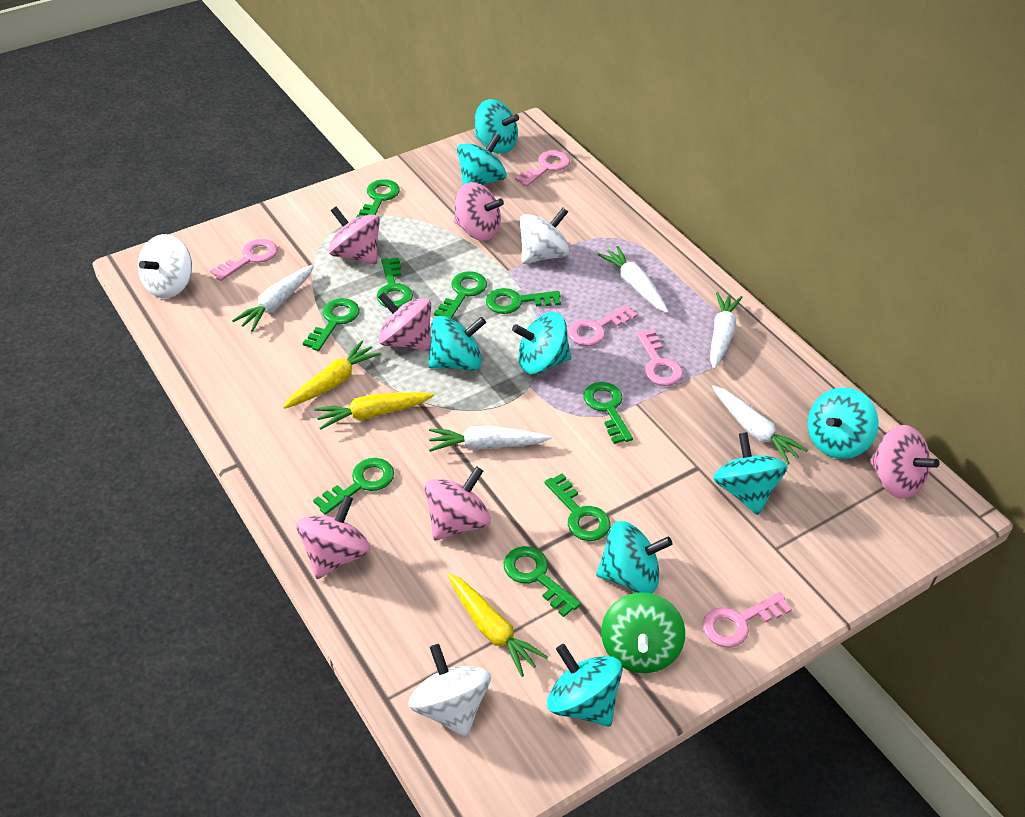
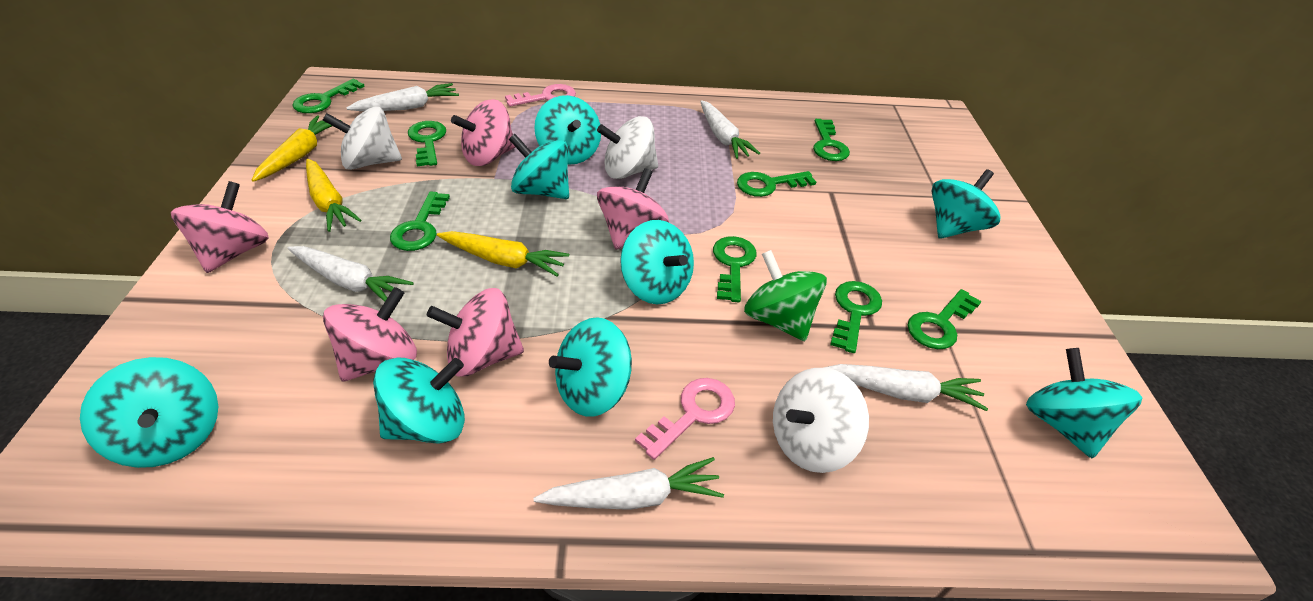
green key: [303,298,360,351] [313,458,394,515] [356,179,400,218] [377,258,413,308] [434,271,487,319] [486,288,561,314] [503,546,581,617] [544,473,610,541] [583,382,633,444] = 9 -> [292,79,365,113] [390,191,450,251] [408,121,446,166] [713,236,757,302] [737,171,816,197] [813,119,850,161] [830,281,882,353] [908,289,982,349] = 8
pink key: [210,239,278,281] [515,150,570,187] [568,305,637,346] [636,329,683,386] [702,592,792,648] = 5 -> [505,84,576,107] [635,378,735,460] = 2
pink spinning top: [296,495,371,579] [329,206,380,264] [378,292,431,351] [424,466,491,540] [454,182,504,241] [869,425,940,499] = 6 -> [171,181,269,273] [323,287,417,381] [427,288,524,376] [451,99,515,166] [597,168,669,250] = 5

